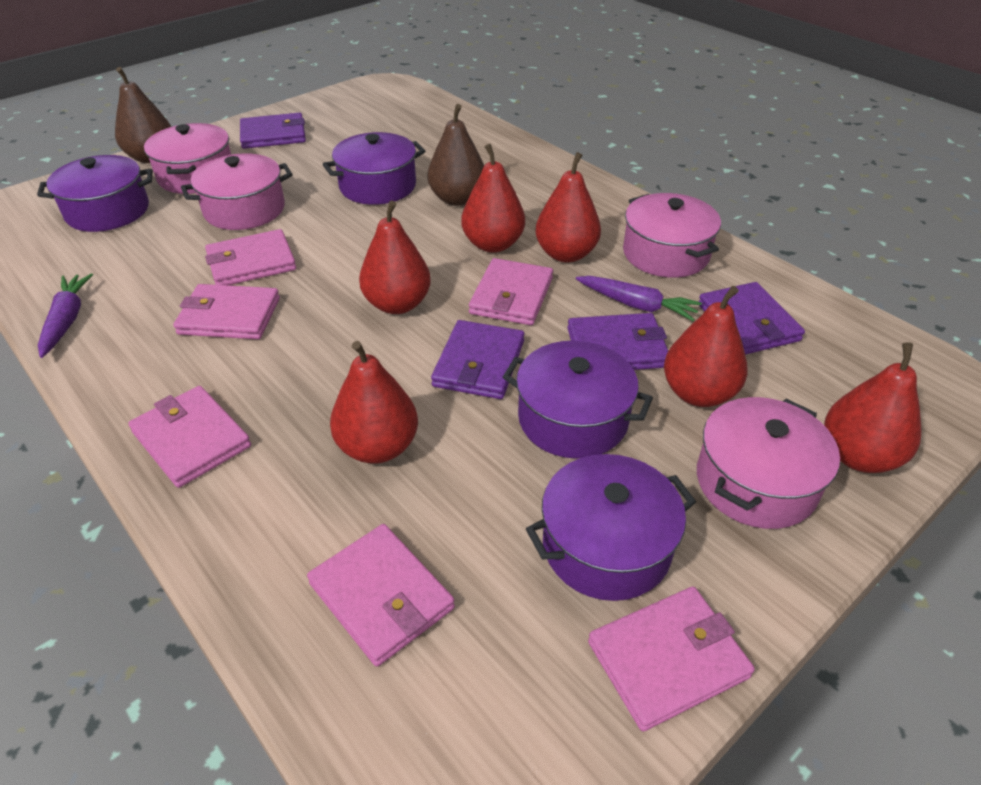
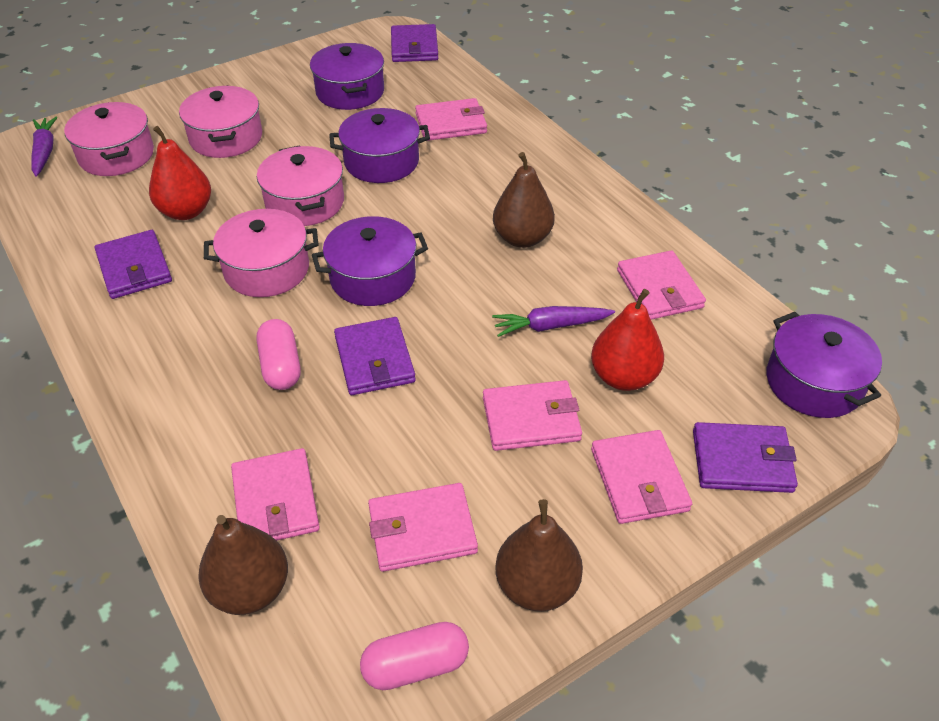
brown pear: [115,67,171,163] [428,104,484,206] = 2 -> [198,515,288,615] [493,152,555,248] [495,499,583,611] = 3
pink capsule: none = 0 -> [257,319,301,390] [360,622,469,690] = 2
red pear: [330,341,418,464] [359,201,431,314] [461,144,525,253] [535,152,601,263] [664,286,748,407] [824,342,922,473] = 6 -> [149,126,211,220] [591,289,664,391] = 2

